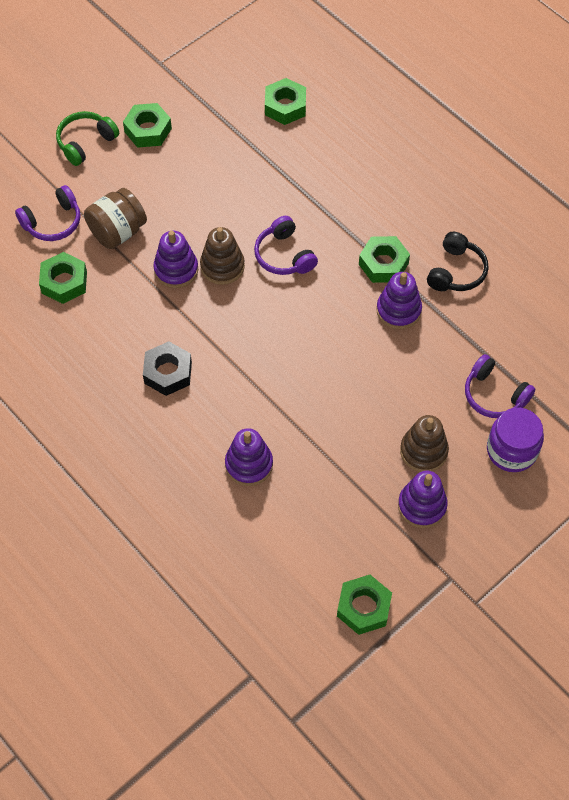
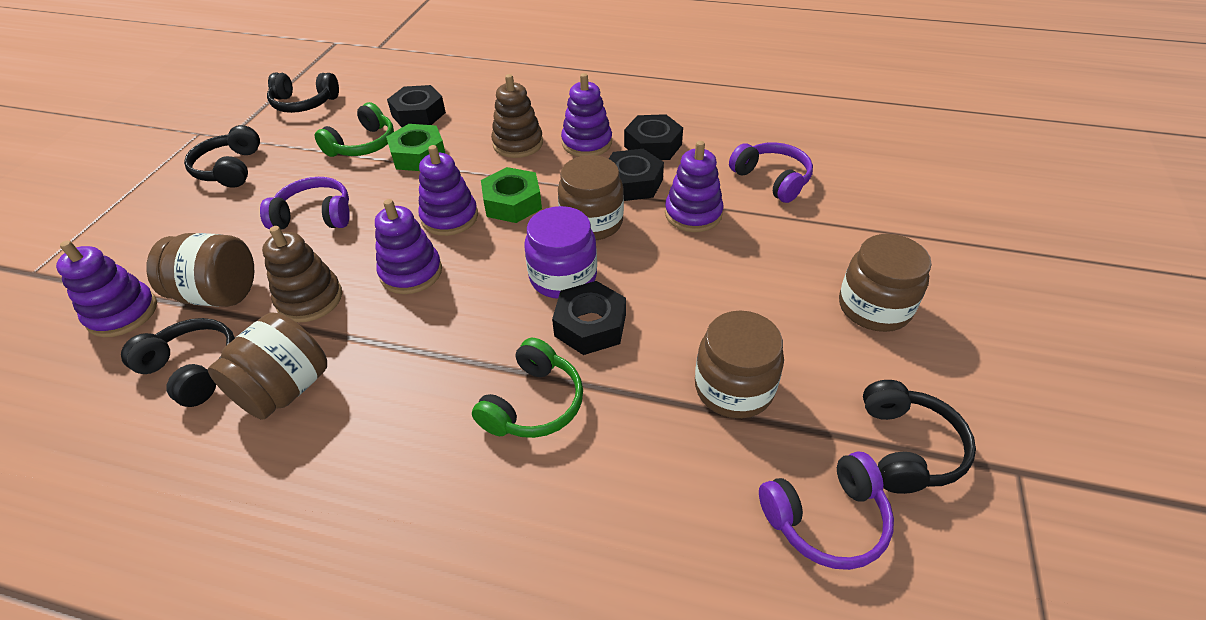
black headphones: [427,232,488,291] = 1 -> [121,318,235,407] [184,125,260,188] [267,73,339,113] [863,380,976,494] = 4
black nut: [143,341,192,396] = 1 -> [387,85,446,127] [552,281,626,355] [609,149,664,201] [624,114,683,160] = 4
brown jar: [84,188,147,249] = 1 -> [146,233,254,307] [208,312,327,420] [558,155,624,240] [695,310,784,419] [839,234,932,332] = 5
green headphones: [56,111,119,166] = 1 -> [314,102,394,157] [472,338,583,438] = 2
green nut: [39,252,87,304] [123,103,172,148] [265,78,306,125] [337,575,392,635] [359,236,410,283] = 5 -> [386,124,446,171] [481,167,542,223] = 2
purple stacking toy: [153,231,198,288] [225,428,273,486] [376,272,422,329] [398,471,448,528] = 4 -> [56,241,157,337] [375,199,442,294] [418,145,478,236] [561,73,612,157] [665,141,724,232] = 5

